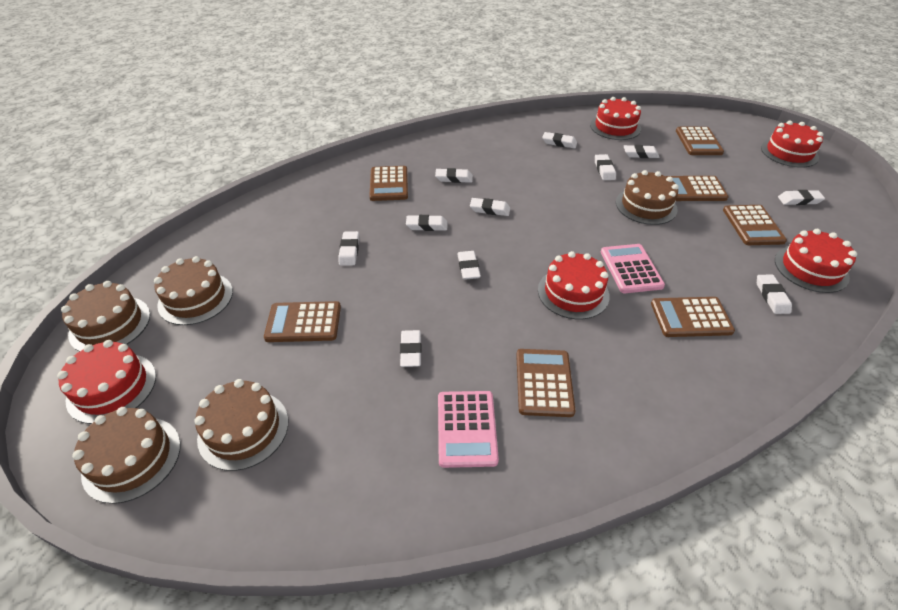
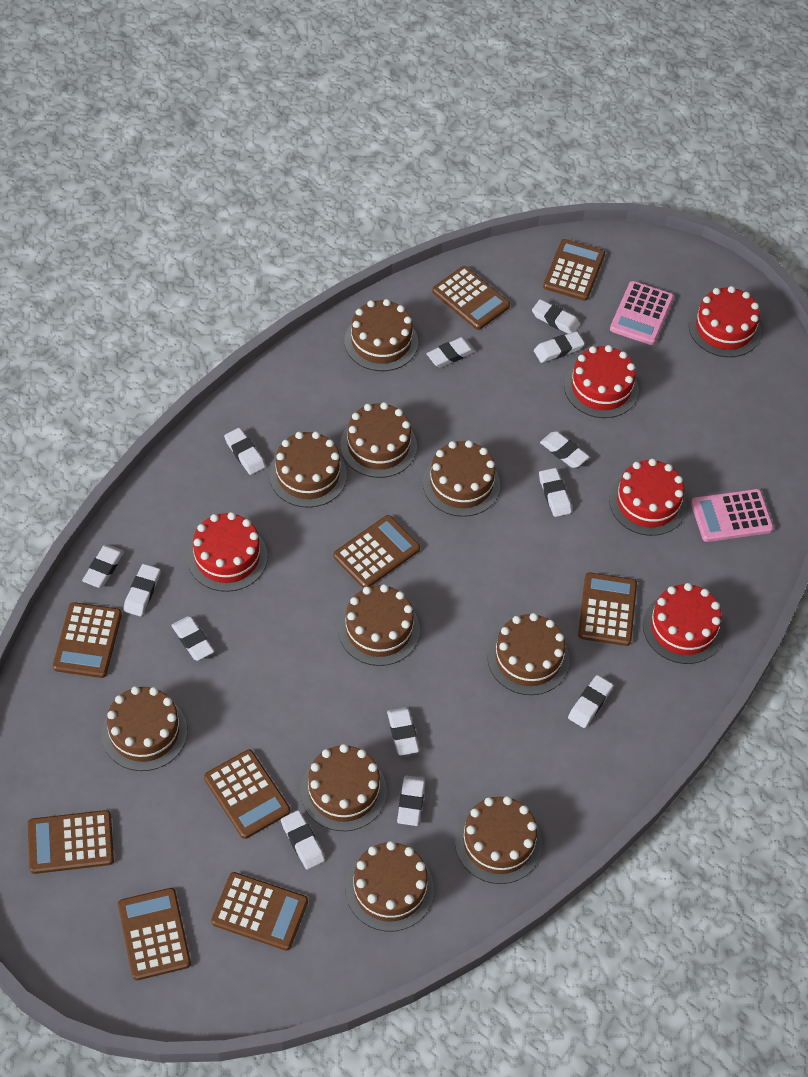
brown cake: [61,281,150,352] [72,407,181,504] [154,256,233,325] [194,379,288,471] [616,170,679,225] = 5 -> [102,686,187,771] [269,431,347,508] [300,744,387,831] [338,584,420,666] [340,402,417,478] [344,299,418,371] [345,841,434,931] [423,440,500,517] [455,796,542,884] [487,613,570,695] = 10
brown calculator: [264,301,341,342] [369,166,408,201] [516,349,575,417] [651,297,735,337] [666,176,729,201] [676,127,724,155] [723,205,787,245] = 7 -> [28,810,114,874] [53,602,122,678] [118,888,191,980] [204,750,290,839] [211,872,308,951] [334,515,420,588] [432,266,510,330] [543,239,605,301] [578,572,637,646] = 9
white eraser: [338,231,359,265] [400,330,421,367] [406,215,448,231] [435,168,473,183] [457,251,481,280] [470,198,510,216] [542,132,577,148] [595,154,616,180] [624,145,660,158] [757,275,792,314] [778,190,825,205] = 11 -> [82,545,124,588] [123,564,160,616] [171,616,214,661] [224,428,266,475] [281,810,325,869] [387,707,419,755] [397,775,425,826] [427,337,475,368] [532,299,580,334] [534,331,585,363] [539,468,572,517] [540,431,589,468] [568,675,613,728] = 13

